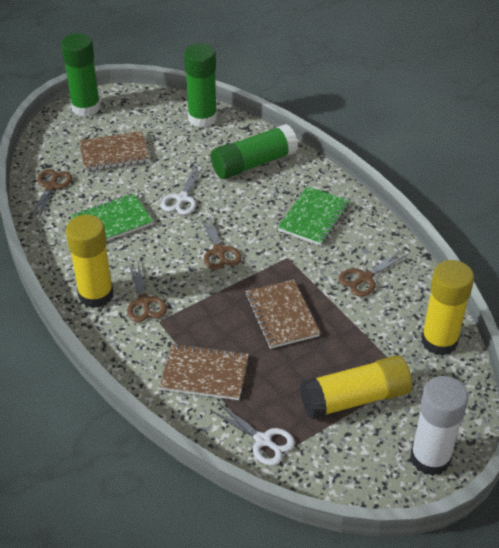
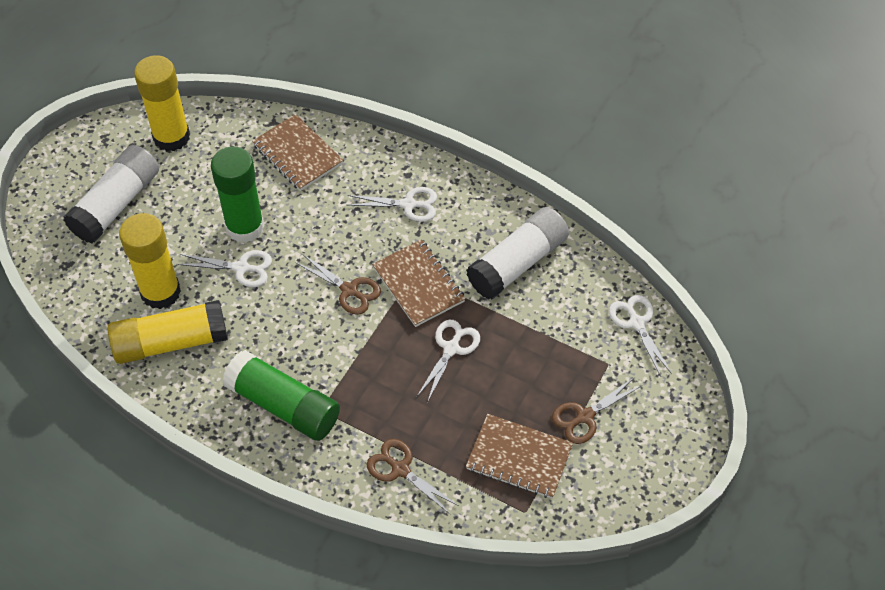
brown scissors: [29,169,72,221] [127,262,167,322] [200,215,241,270] [339,250,408,297] = 4 -> [295,255,381,315] [367,439,459,515] [552,378,641,444] = 3
green glue stick: [61,33,101,117] [184,43,217,127] [211,124,298,179] = 3 -> [211,147,265,243] [222,350,340,441] = 2
green notebook: [71,193,153,241] [277,186,350,246] = 2 -> none = 0
white glue stick: [410,376,469,476] = 1 -> [64,145,159,243] [466,207,569,300] = 2
white scissors: [161,166,204,215] [210,403,295,466] = 2 -> [178,250,272,287] [348,187,437,222] [417,320,480,403] [609,295,672,376] = 4

